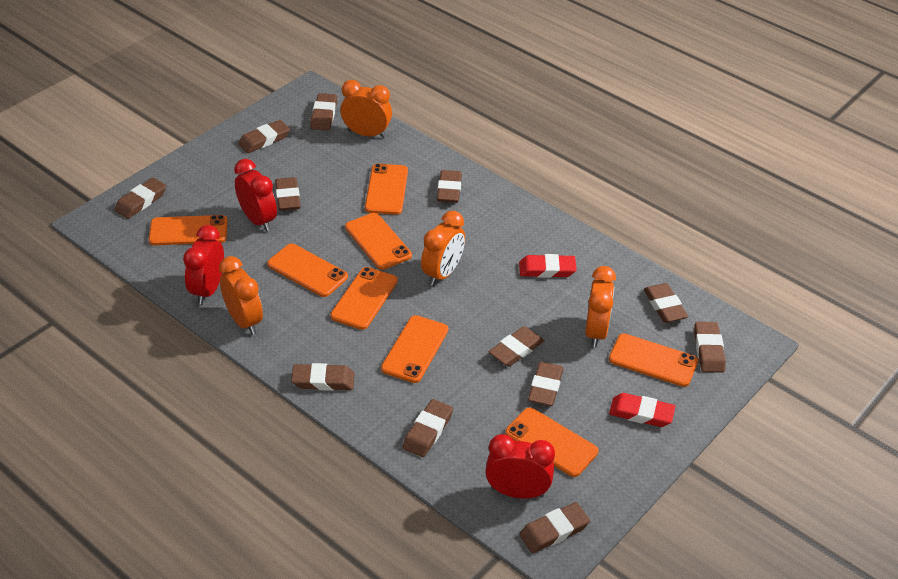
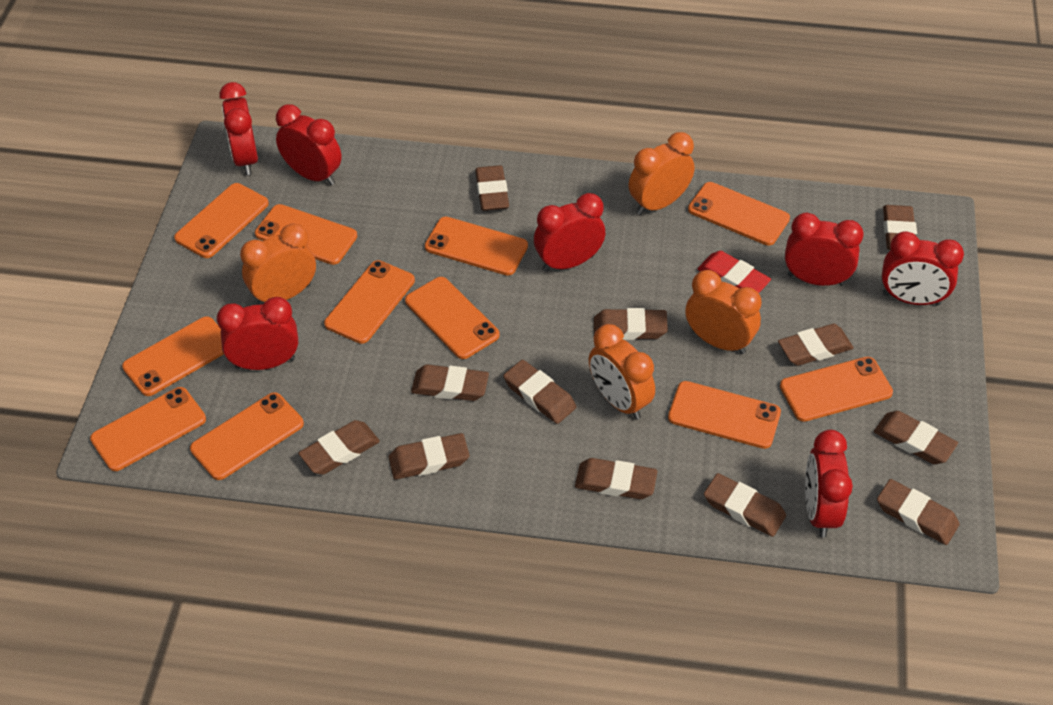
orange phone: [149,215,228,245] [267,244,348,297] [330,267,398,330] [345,213,412,270] [365,164,408,215] [381,315,448,383] [505,408,598,477] [609,333,698,387] = 8 -> [90,387,206,471] [122,316,224,396] [174,183,269,258] [190,392,304,480] [255,204,357,265] [324,260,415,344] [405,277,500,359] [425,217,528,276] [668,381,781,449] [688,182,790,246] [780,357,893,422] = 11
red clock: [183,225,224,305] [234,159,277,232] [485,434,555,499] = 3 -> [217,297,298,370] [219,82,258,175] [276,104,342,185] [534,193,605,272] [785,213,864,286] [805,430,853,537] [882,231,964,306] = 7
red eraser: [519,254,577,278] [609,393,676,427] = 2 -> [698,251,771,293] = 1

